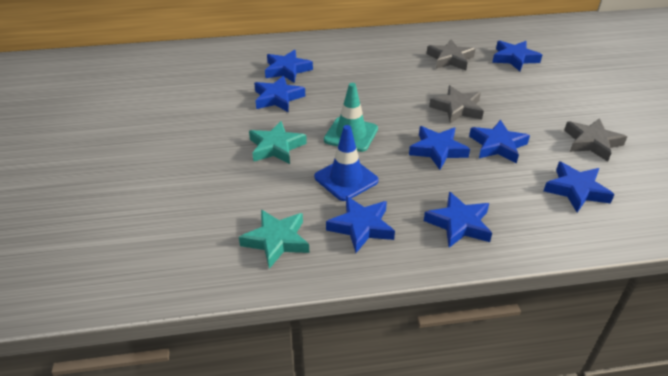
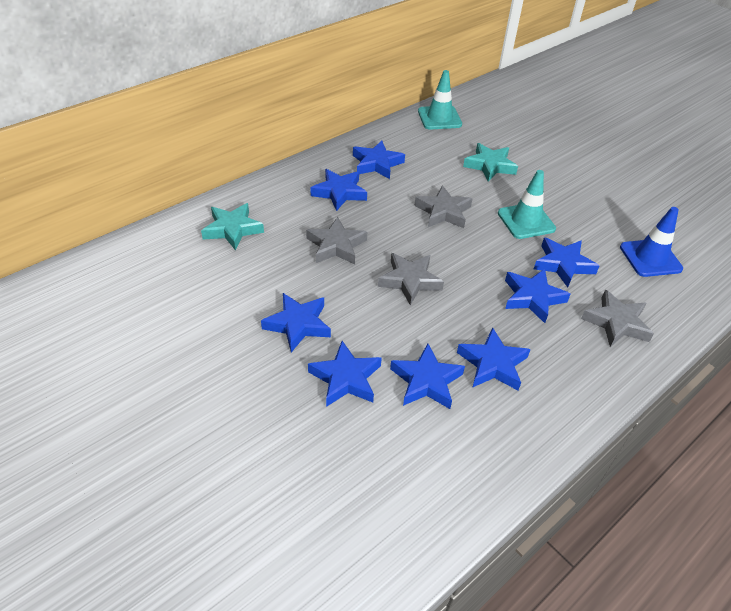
grey star: [427,39,475,70] [429,85,484,123] [564,118,627,162] = 3 -> [306,217,367,264] [378,253,444,305] [414,185,473,228] [581,289,654,347] = 4
turquoise traffic cone: [324,83,378,152] = 1 -> [418,70,462,129] [498,170,556,239] = 2

